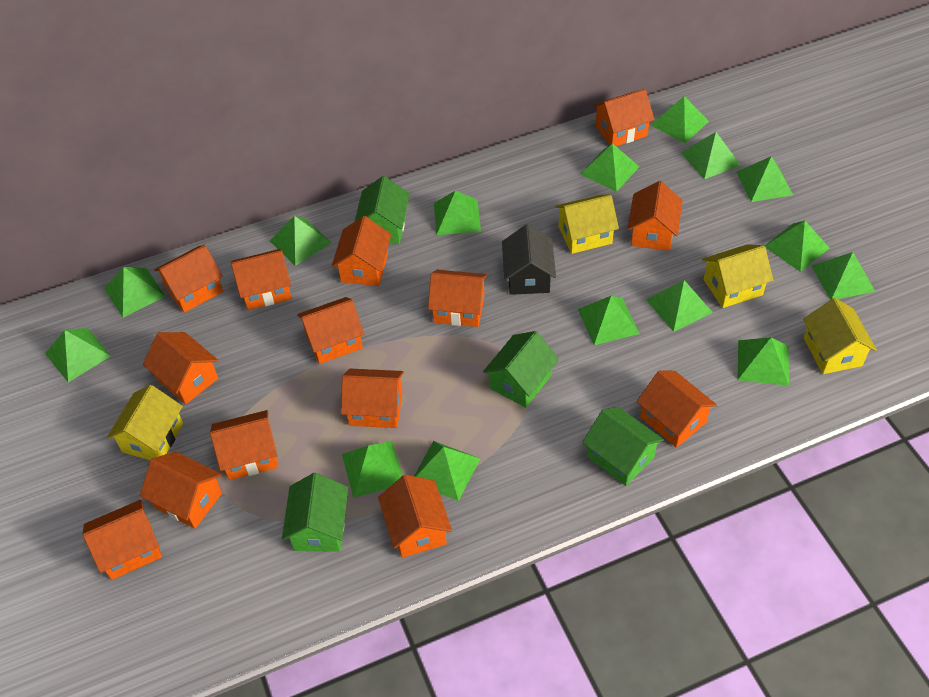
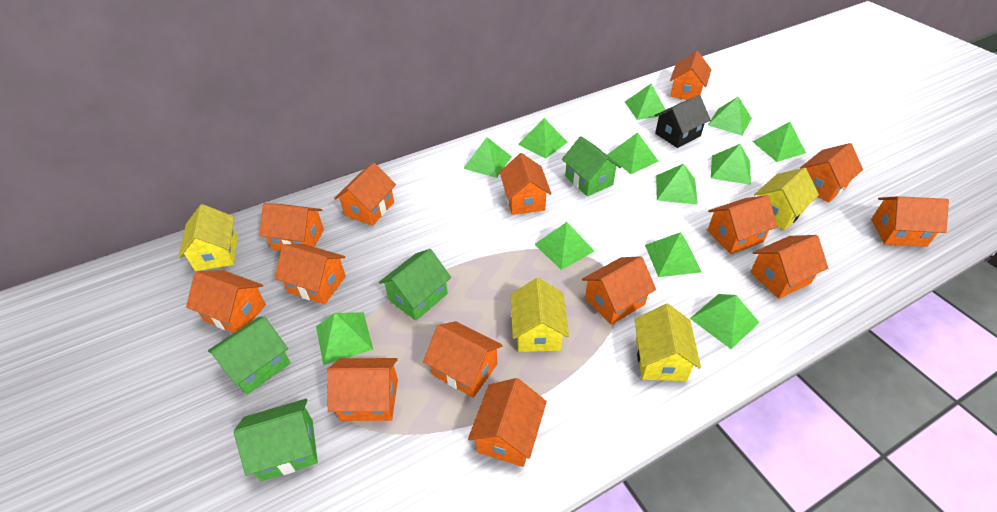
green pyramid: [45,328,111,382] [104,267,166,317] [270,216,331,266] [342,441,403,498] [414,441,481,501] [434,191,481,235] [578,296,640,345] [580,143,639,192] [646,280,713,332] [651,96,709,143] [681,132,740,179] [737,156,793,202] [738,337,789,386] [765,220,829,272] [812,252,875,300] = 15 -> [316,312,373,365] [463,137,512,178] [518,118,567,159] [534,222,594,270] [607,132,659,174] [625,83,666,120] [645,232,701,277] [656,163,698,205] [690,294,760,349] [708,96,752,135] [711,144,751,185] [753,122,806,162] = 12

